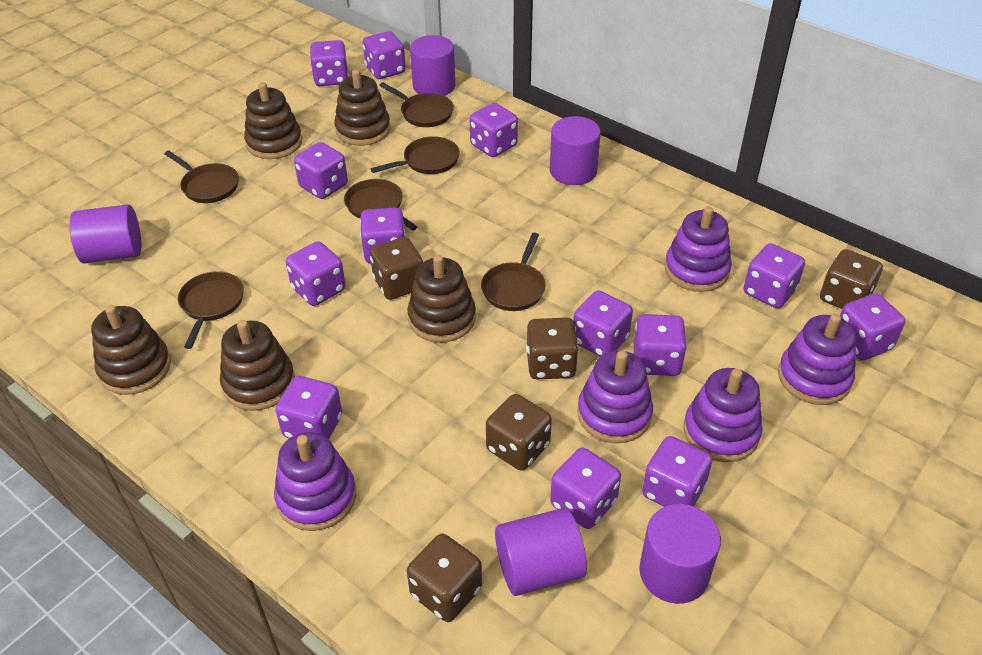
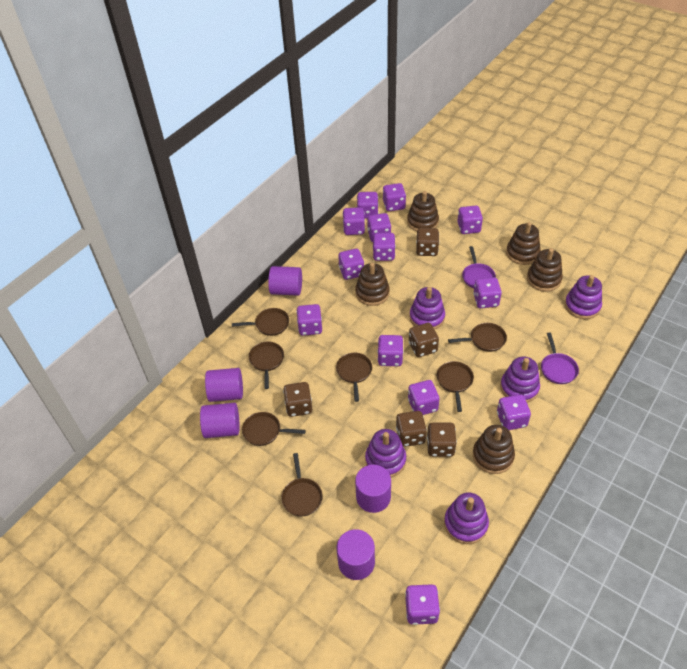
brown pan: [164,151,239,203] [178,271,244,349] [344,179,417,231] [371,136,460,174] [379,82,454,127] [481,233,545,311] = 6 -> [232,308,289,336] [242,412,306,446] [249,342,284,389] [281,453,323,517] [336,353,372,402] [437,361,474,412] [448,323,507,352] = 7
purple pan: none = 0 -> [462,246,496,288] [541,332,579,384] = 2

